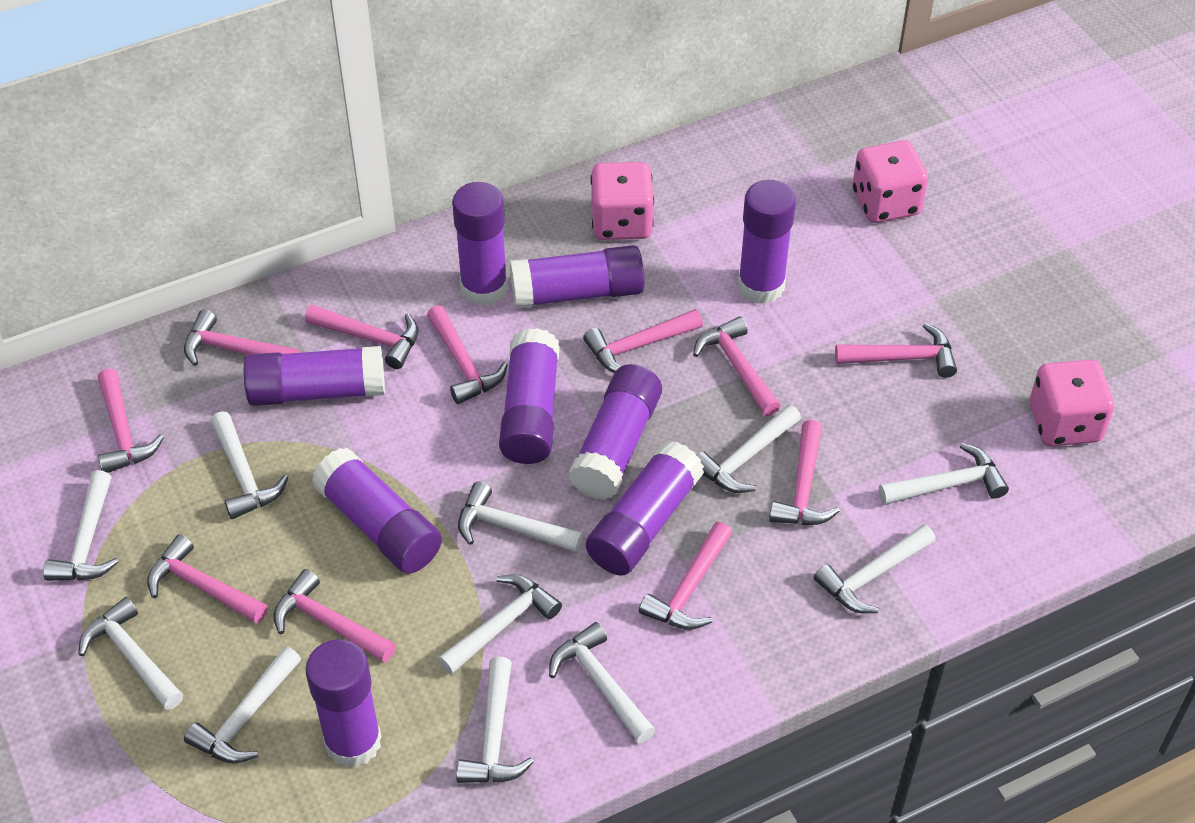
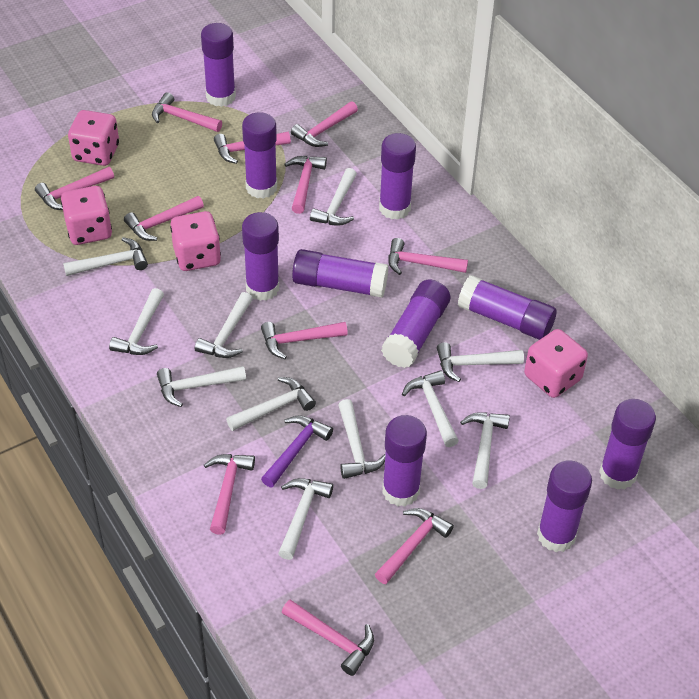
pink dice: [591,162,654,240] [852,140,928,223] [1030,360,1114,446] = 3 -> [61,186,112,245] [68,110,119,166] [170,211,221,271] [524,329,588,398] = 4
purple glue stick: [243,346,385,406] [305,639,382,767] [312,448,442,574] [452,182,508,306] [499,328,560,464] [510,245,644,308] [568,364,662,500] [586,440,704,576] [738,180,796,304] = 9 -> [201,23,236,107] [242,112,277,199] [242,212,279,301] [292,249,389,298] [379,133,416,220] [381,280,450,368] [382,415,427,507] [458,275,556,340] [537,461,592,552] [599,399,656,490] = 10
purple hammer: none = 0 -> [261,415,333,487] = 1

